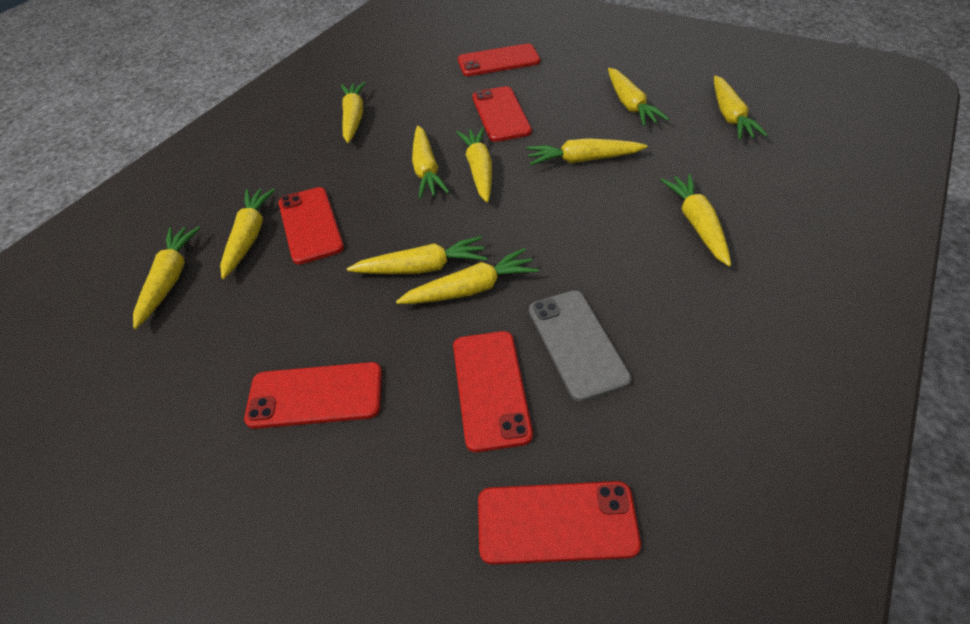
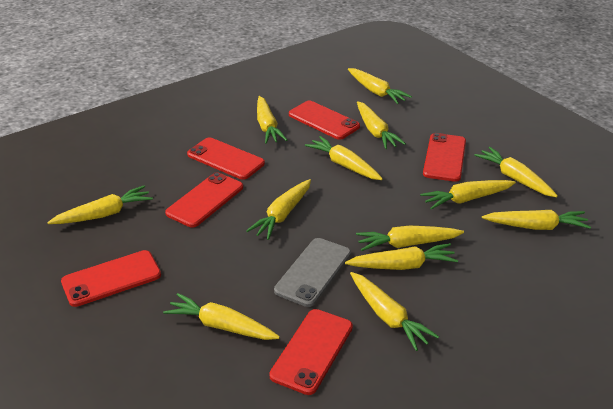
yellow carrot: [133,226,200,329] [220,188,275,279] [341,82,366,143] [347,236,487,274] [396,248,539,304] [412,126,449,199] [456,127,492,202] [527,138,647,166] [608,68,669,126] [661,174,731,266] [714,75,768,140] = 11 -> [48,186,153,224] [163,293,280,340] [246,179,311,240] [257,96,287,144] [305,136,383,180] [345,243,458,270] [348,68,412,104] [350,272,439,351] [356,226,464,251] [357,101,406,149] [420,180,516,210] [474,147,558,197] [482,210,591,230] = 13

